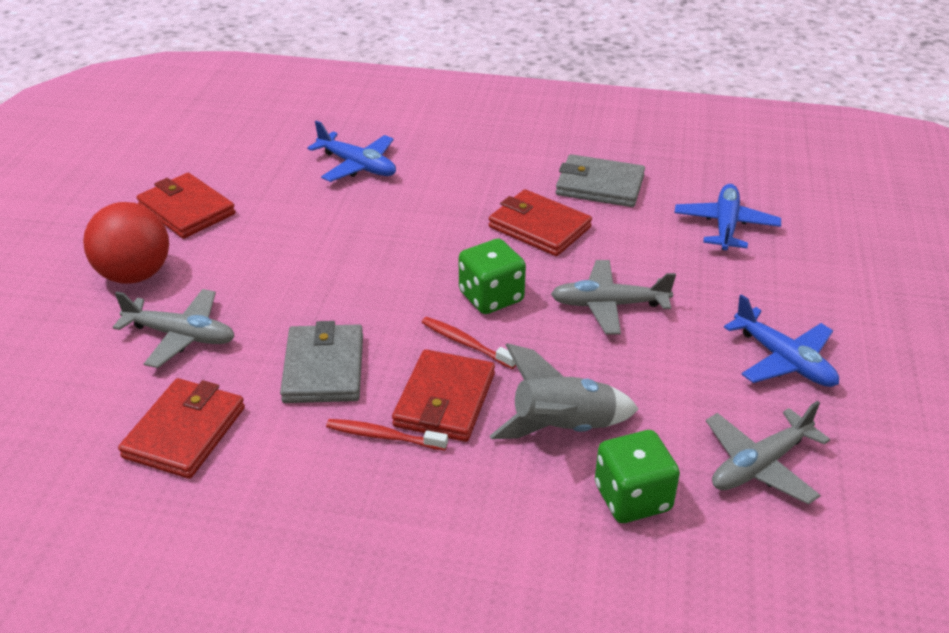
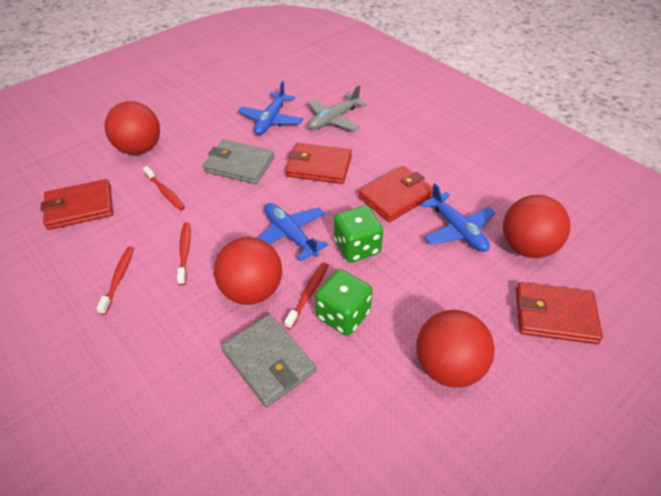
grey plane: [113,289,235,368] [551,260,676,335] [706,401,830,505] = 3 -> [307,85,367,131] = 1
grey rocket: [490,343,639,439] = 1 -> none = 0
red ball: [83,202,169,284] = 1 -> [105,101,160,155] [214,237,282,305] [416,310,495,388] [503,195,571,258] = 4
red toothbrush: [326,419,448,451] [422,317,516,369] = 2 -> [96,246,134,315] [143,166,185,211] [177,222,191,285] [284,262,328,329] = 4

